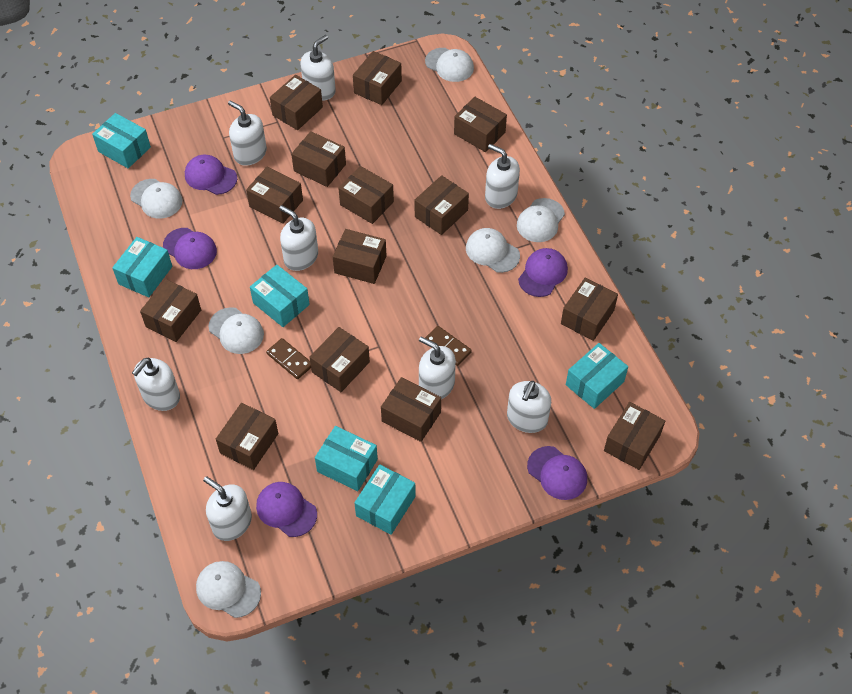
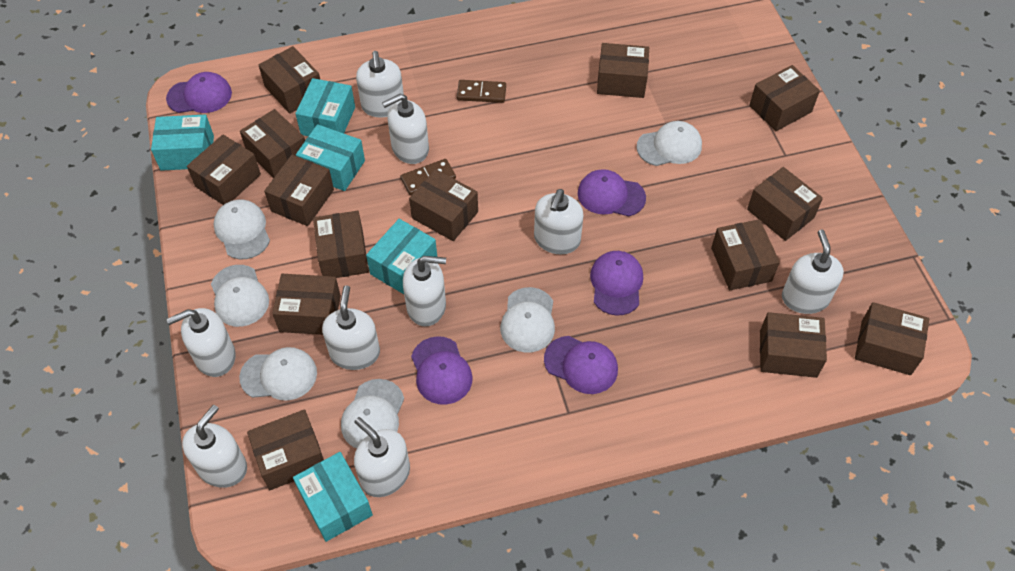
turquoise box: [92,113,151,169] [112,237,172,297] [250,265,310,327] [315,426,378,491] [354,465,416,535] [566,343,628,409] = 6 -> [151,115,214,171] [293,452,373,542] [295,78,355,136] [296,124,365,191] [366,219,437,294] = 5
white soap dispenser: [132,358,180,411] [203,476,252,541] [228,100,267,166] [279,205,318,271] [300,35,336,101] [419,337,456,399] [485,144,520,209] [507,381,551,433] = 8 -> [166,308,236,377] [182,405,247,488] [322,285,380,370] [354,417,410,497] [356,51,404,118] [382,94,429,164] [403,256,446,327] [534,189,584,254] [782,230,844,314] = 9

